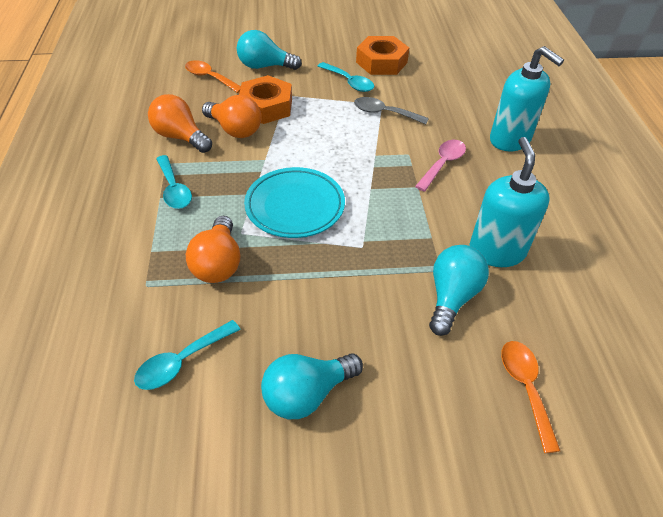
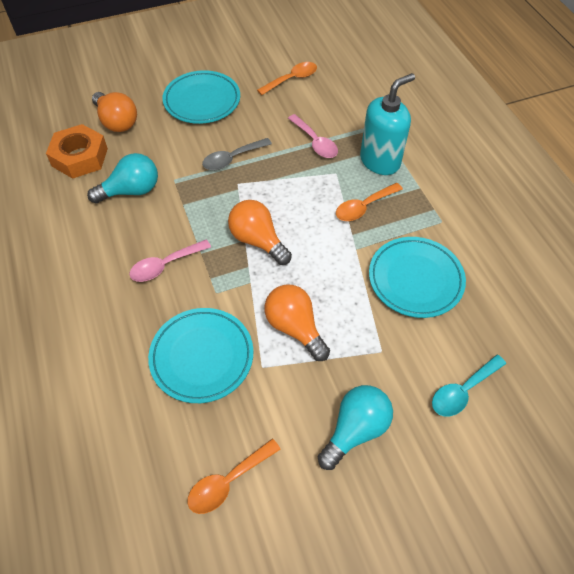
orange nut: [239,75,292,124] [356,36,409,75] = 2 -> [46,124,108,179] = 1
orange spoon: [185,60,241,93] [501,341,560,453] = 2 -> [187,439,281,514] [257,62,317,95] [336,183,403,221] = 3
pink spoon: [415,140,466,192] = 1 -> [129,239,211,282] [288,114,338,158] = 2
turquoise light bulb: [237,30,302,70] [261,353,363,419] [429,245,489,336] = 3 -> [87,153,158,203] [318,385,393,470] = 2
turquoise plate: [244,167,345,238] = 1 -> [148,308,253,403] [163,70,240,124] [369,237,466,318] = 3
turquoise soap dispenser: [470,137,550,267] [490,46,564,151] = 2 -> [360,73,415,175] = 1
turquoise spoon: [134,320,241,390] [156,155,192,209] [318,62,374,92] = 3 -> [432,355,506,417] = 1

